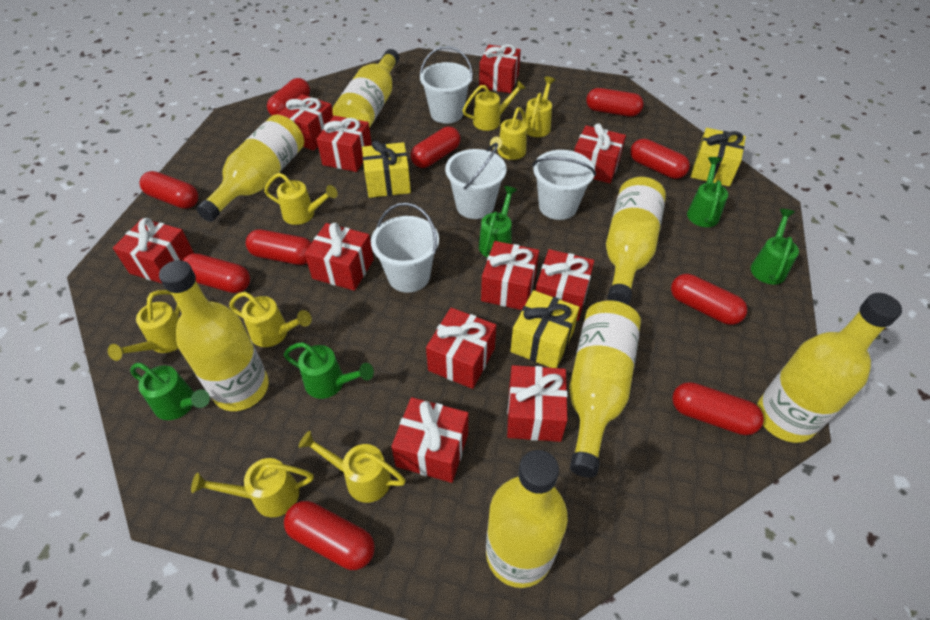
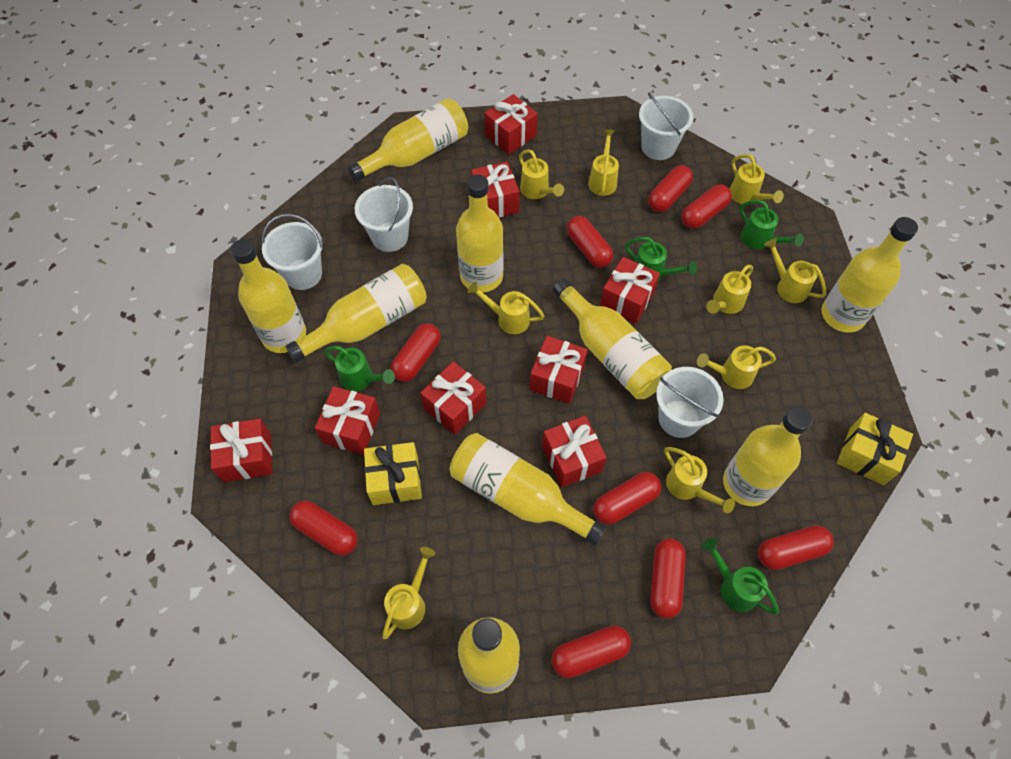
green watering can: [130,363,210,420] [284,342,374,399] [479,186,517,258] [687,157,728,227] [751,209,799,285] = 5 -> [324,346,395,391] [625,237,697,281] [702,538,779,614] [739,200,804,249] = 4
red capsule: [140,171,198,209] [182,254,250,293] [246,230,312,265] [267,78,310,116] [284,501,375,570] [411,127,461,168] [586,88,644,117] [630,139,690,179] [671,274,747,325] [672,382,764,435] = 10 -> [289,501,358,556] [391,323,441,382] [552,626,631,678] [566,216,613,268] [593,472,661,525] [648,165,693,212] [650,538,686,619] [681,184,732,229] [758,525,834,570] = 9
red gift: [113,218,194,283] [277,94,333,151] [304,223,374,291] [317,116,372,172] [391,397,468,483] [426,308,496,389] [479,44,521,93] [481,241,539,310] [507,365,568,442] [536,249,594,321] [574,123,626,183] = 11 -> [210,419,272,482] [315,386,380,455] [420,361,486,435] [471,162,520,218] [485,94,538,155] [530,336,588,404] [542,416,607,487] [600,257,660,324] = 8
yellow bottle: [159,260,269,411] [196,115,304,222] [332,49,399,128] [486,450,568,588] [569,300,641,478] [606,177,666,305] [757,293,902,443] = 7 -> [231,239,306,353] [285,264,427,363] [347,98,468,182] [449,433,607,546] [456,174,504,292] [458,617,520,694] [552,278,672,399] [723,406,812,506] [821,217,918,333] = 9
yellow gift: [362,141,411,198] [510,290,580,368] [691,128,746,187] = 3 -> [364,442,422,505] [837,413,913,485] = 2
yellow watering can: [108,290,180,361] [191,458,313,517] [229,292,312,347] [264,173,338,225] [298,431,406,503] [462,80,526,131] [490,107,527,160] [525,77,555,137] = 8 -> [382,547,435,639] [468,282,544,334] [519,149,564,199] [588,129,619,196] [664,447,735,513] [697,346,776,389] [706,265,753,314] [730,154,784,204] [764,238,826,303] = 9

